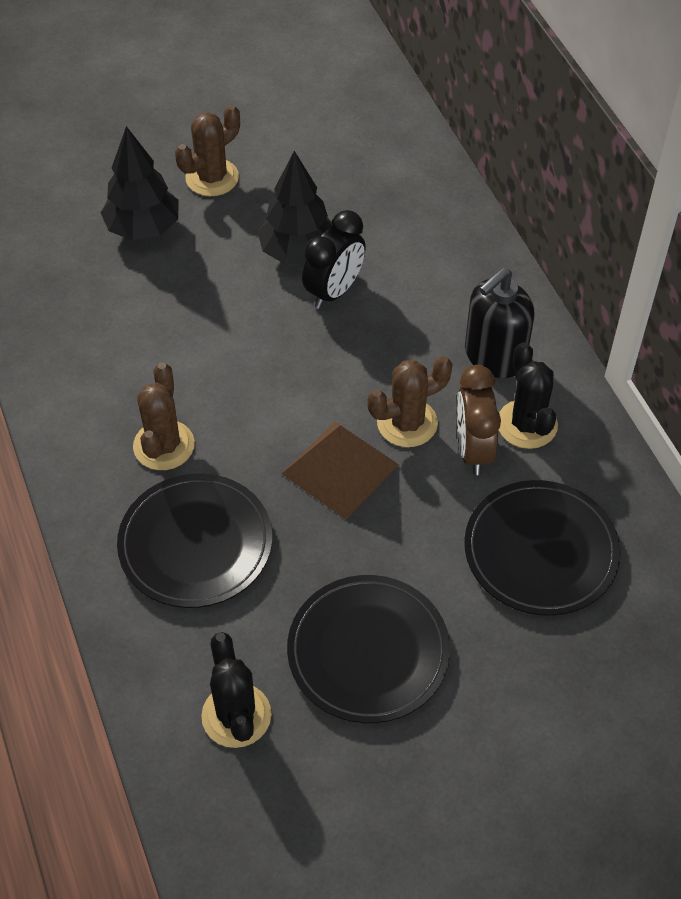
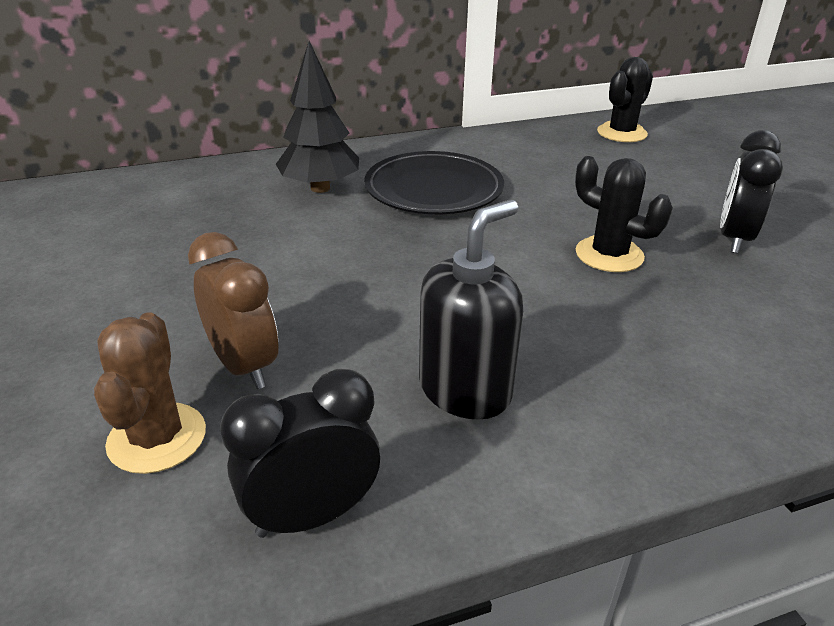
black clock: [302,210,366,309] = 1 -> [220,369,380,538] [720,130,783,254] = 2
black plate: [117,473,272,608] [287,575,450,723] [464,480,621,616] = 3 -> [364,151,504,214] = 1
black tree: [101,126,179,241] [257,151,334,264] = 2 -> [276,41,359,193] = 1
brown cactus: [133,363,195,470] [175,105,240,196] [367,356,452,447] = 3 -> [94,312,206,474] = 1
brown pyramid: [282,422,399,519] = 1 -> none = 0

